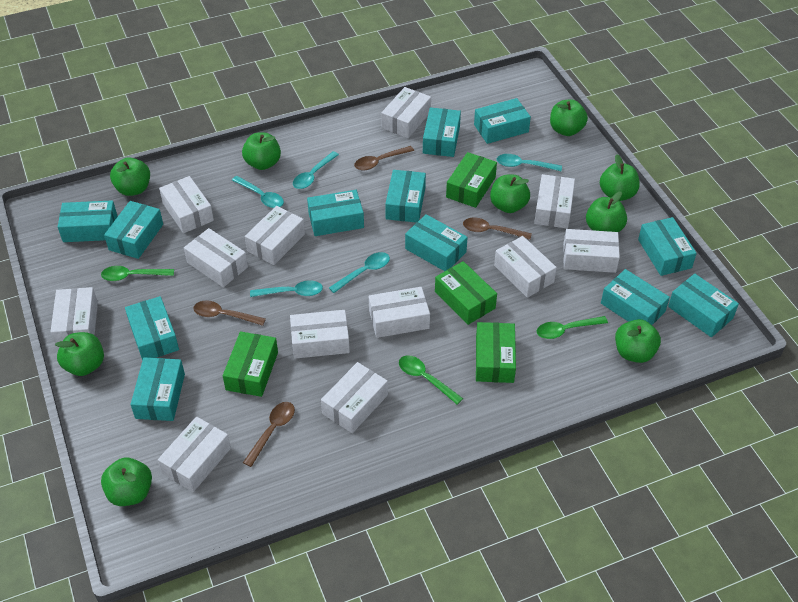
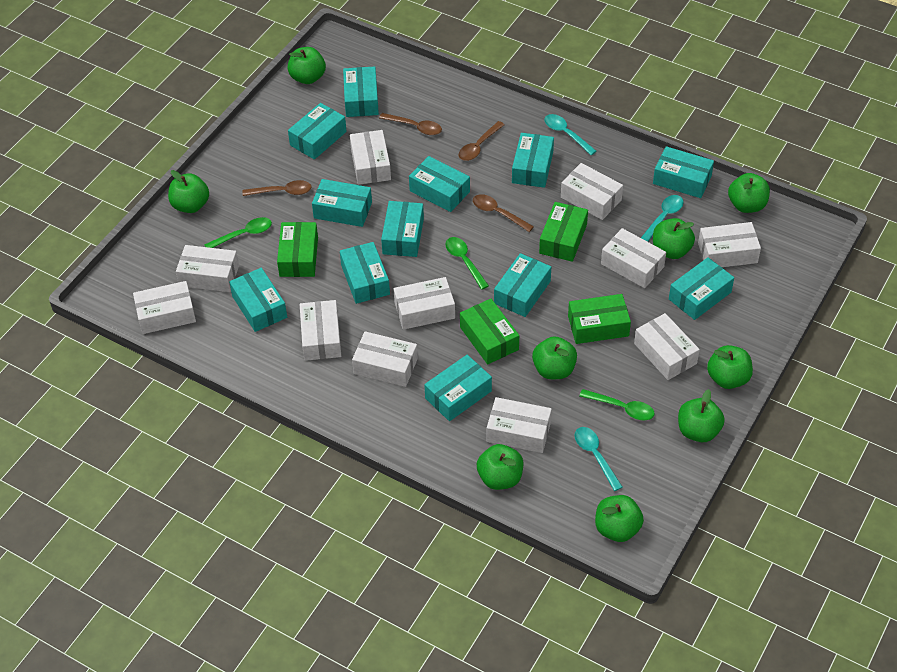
turquoise spoon: [232,176,284,208] [250,280,323,297] [293,151,339,189] [329,252,390,293] [497,154,562,171] = 5 -> [544,114,596,155] [575,427,623,491] [641,195,684,242] = 3
white box: [50,287,98,347] [158,417,231,492] [159,176,214,233] [184,228,248,287] [245,206,305,265] [290,310,350,359] [321,362,388,433] [369,287,430,338] [381,87,431,138] [494,236,557,298] [534,174,575,229] [563,229,620,273] = 12 -> [133,281,196,334] [176,245,239,292] [300,300,341,361] [350,130,391,185] [352,331,418,387] [394,277,455,330] [487,397,552,453] [561,163,623,220] [601,228,666,288] [634,313,700,380] [698,222,761,267] = 11

